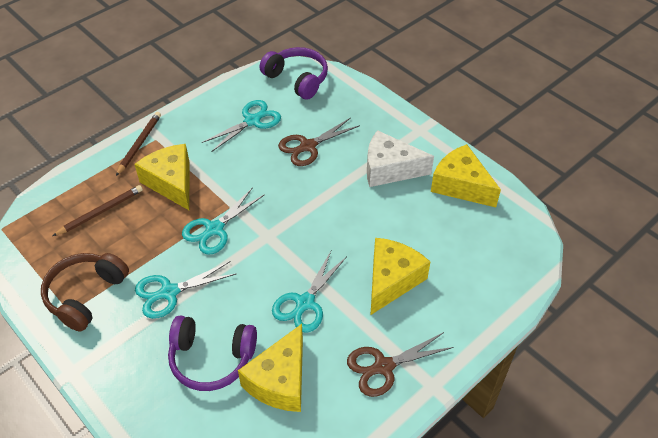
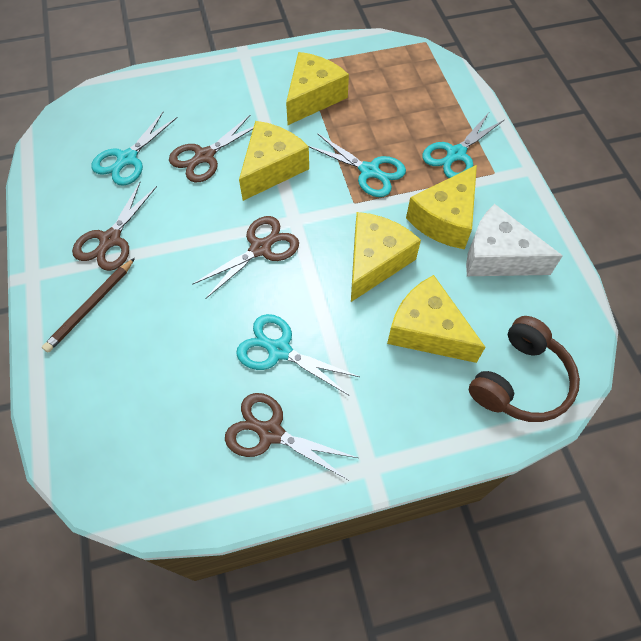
brown pencil: [53,185,143,236] [116,112,161,176] = 2 -> [42,258,135,353] = 1
brown scissors: [278,118,360,166] [347,332,454,397] = 2 -> [72,182,157,271] [169,115,254,182] [192,216,299,299] [225,393,358,480] = 4
purple headphones: [168,315,257,391] [259,47,328,100] = 2 -> none = 0
yellow cheese: [134,144,190,210] [238,324,303,412] [371,238,430,315] [431,144,501,207] = 4 -> [239,121,309,201] [286,52,349,125] [351,212,421,302] [387,275,485,363] [406,165,477,249] = 5

